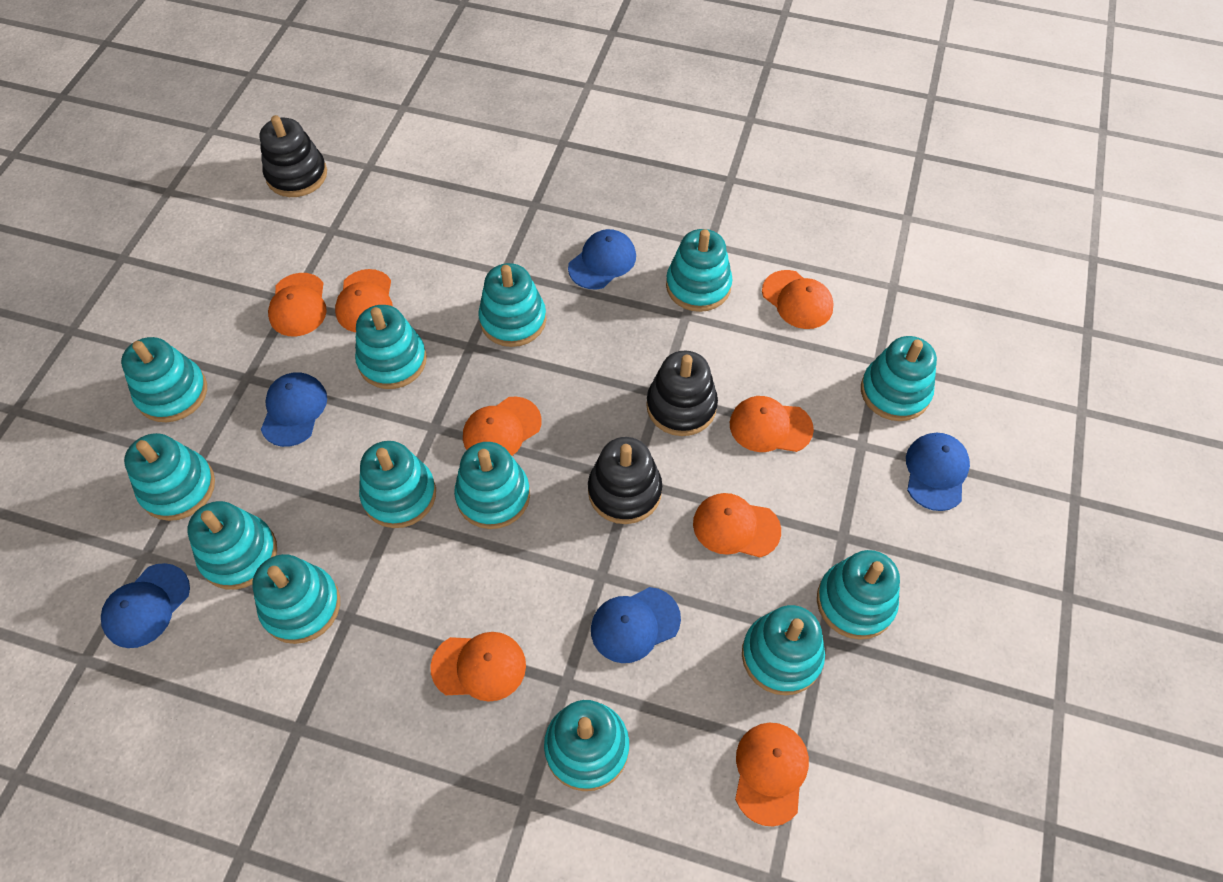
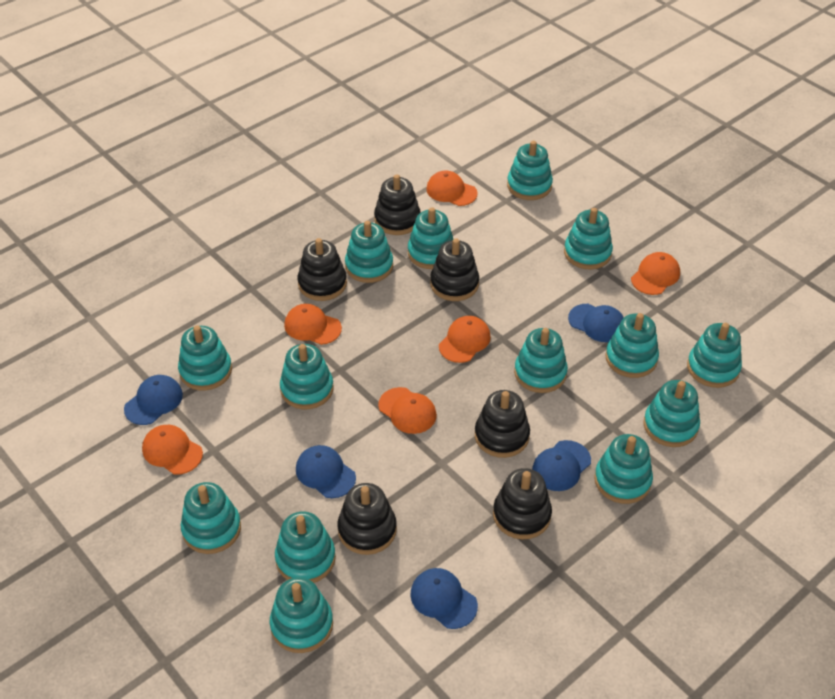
black stacking toy: [260,115,327,197] [588,437,662,524] [646,350,718,436] = 3 -> [297,238,347,301] [338,483,397,555] [374,174,421,235] [430,239,479,301] [475,390,530,458] [493,468,552,540] = 6
orange cap: [268,273,327,336] [335,269,393,332] [430,632,526,702] [463,397,542,456] [693,493,781,557] [730,396,814,452] [735,723,809,827] [762,270,834,329] = 8 -> [142,425,203,474] [284,304,342,345] [378,387,437,434] [426,170,478,206] [439,316,491,363] [631,252,680,295] = 6
turquoise stacking toy: [121,337,207,422] [124,433,215,521] [187,501,277,590] [252,554,340,644] [355,305,427,389] [359,441,436,528] [454,442,530,529] [478,263,547,347] [544,700,629,791] [666,229,733,312] [742,605,825,695] [817,550,900,640] [861,336,937,421] = 13 -> [178,325,232,391] [181,482,241,554] [270,577,333,653] [275,511,336,583] [280,344,334,409] [345,221,393,283] [408,207,453,269] [507,141,553,200] [514,328,568,393] [564,208,613,270] [594,434,653,504] [605,313,659,378] [643,380,700,447] [687,323,742,388] = 14

